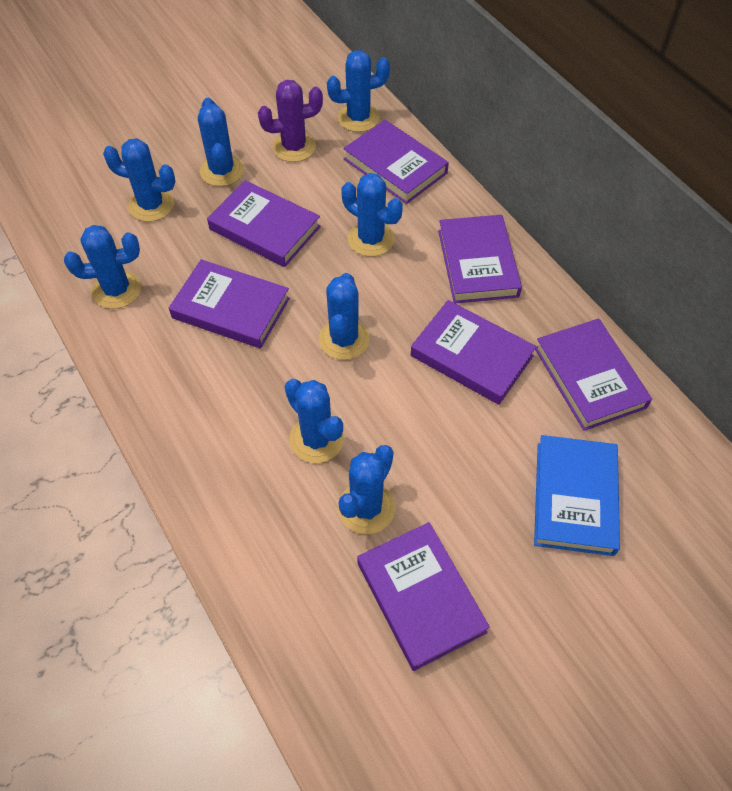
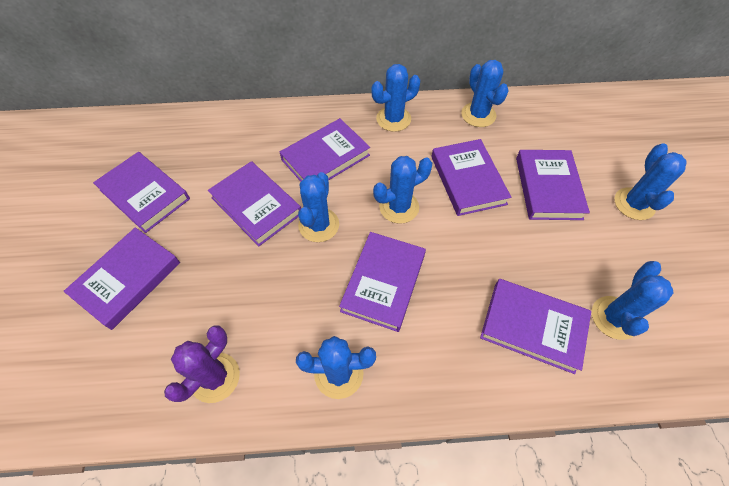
blue book: [534,435,620,556] = 1 -> none = 0
blue cactus: [64,225,141,309] [103,138,175,222] [198,98,244,186] [285,379,344,463] [319,273,370,360] [327,50,390,132] [338,445,396,534] [342,173,403,257] = 8 -> [296,336,376,399] [298,172,339,242] [371,64,420,132] [373,156,432,224] [461,60,509,127] [592,261,673,340] [614,143,686,220] = 7
purple book: [169,259,290,349] [207,180,321,267] [343,120,449,204] [357,522,490,671] [411,300,536,405] [438,215,522,303] [535,318,652,431] = 7 -> [64,228,180,330] [93,152,190,233] [208,161,301,246] [280,118,370,182] [339,232,426,332] [431,139,511,216] [480,279,591,374] [516,150,590,220] = 8

